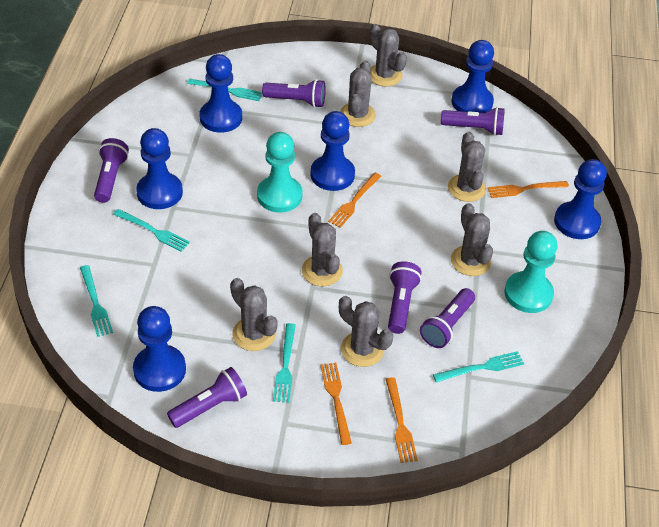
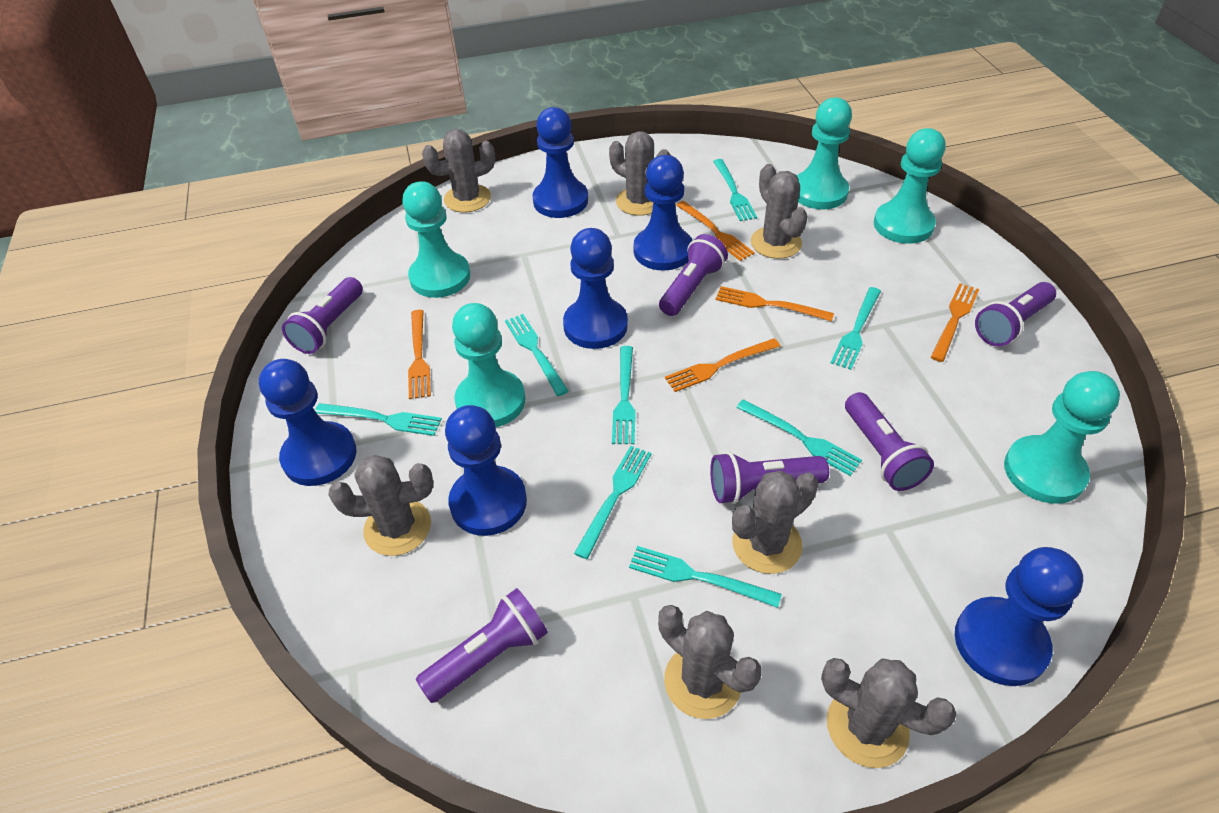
orange fork: [320,363,352,445] [328,173,381,228] [386,377,418,463] [488,181,569,198] = 4 -> [408,310,431,399] [665,338,780,392] [676,201,755,261] [715,286,834,322] [931,283,979,362] = 5
turquoise fork: [80,265,113,337] [113,209,190,252] [187,79,262,101] [273,323,296,403] [433,351,524,383] = 5 -> [315,403,442,436] [505,314,569,396] [574,446,652,559] [612,346,636,444] [629,546,782,608] [713,159,757,221] [736,399,862,476] [831,287,881,370] = 8
turquoise pawn: [257,132,303,213] [504,231,557,313] = 2 -> [402,181,470,298] [452,303,525,427] [797,97,852,209] [874,128,945,244] [1004,371,1120,504] = 5

